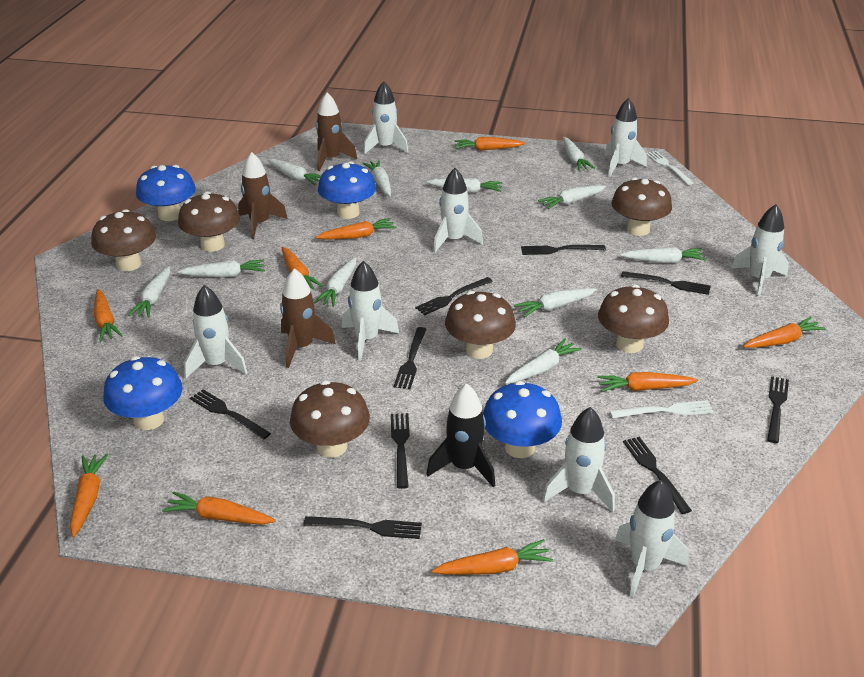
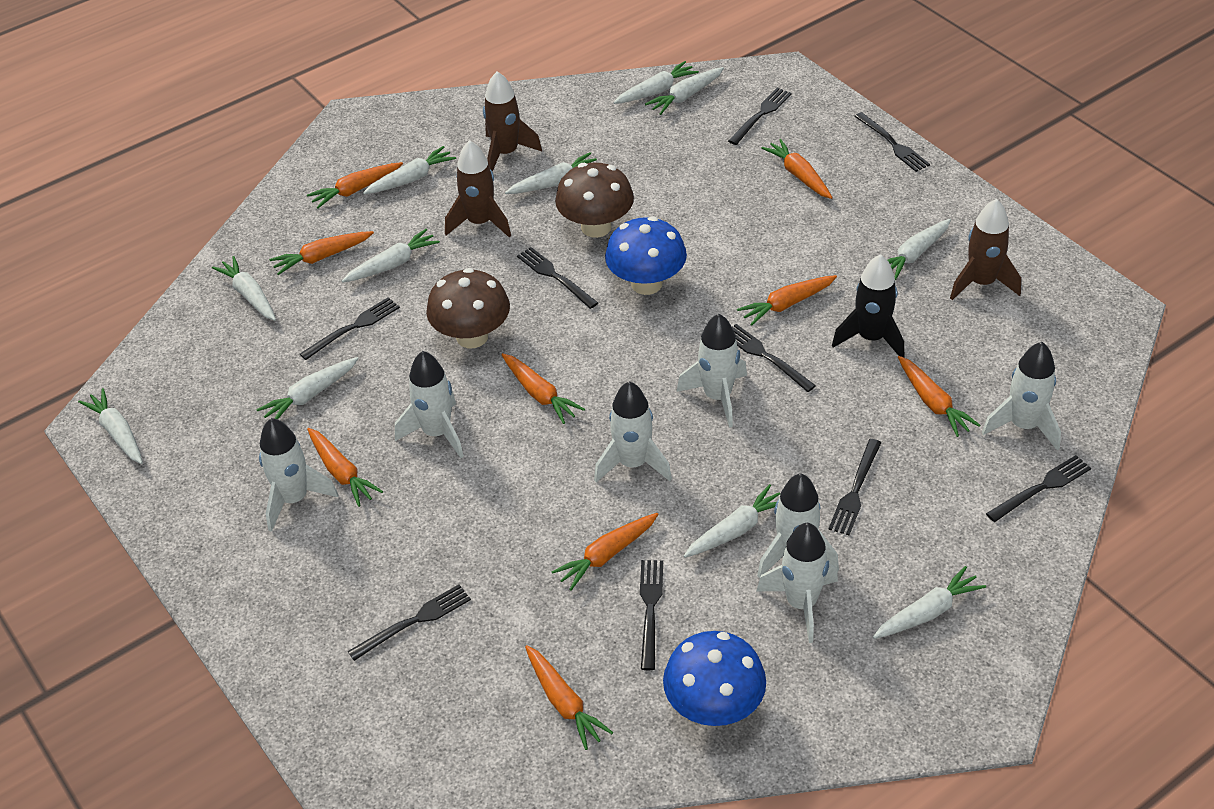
blue mushroom: [103,356,183,430] [136,165,196,221] [318,161,376,219] [483,381,562,458] = 4 -> [605,216,687,295] [663,631,766,726] = 2
brown mushroom: [91,209,156,271] [178,192,240,252] [290,381,370,458] [445,291,516,359] [598,284,669,353] [611,178,672,236] = 6 -> [426,268,510,348] [555,163,634,238] = 2
white fork: [610,400,714,418] [646,151,694,185] = 2 -> none = 0
white rocket: [184,285,247,379] [342,261,399,360] [363,81,409,155] [433,168,483,253] [542,407,615,512] [605,98,647,177] [615,480,689,598] [731,204,789,297] = 8 -> [259,418,338,532] [395,351,464,458] [594,381,672,482] [676,314,747,428] [756,523,838,643] [757,474,839,578] [982,342,1061,451] = 7

